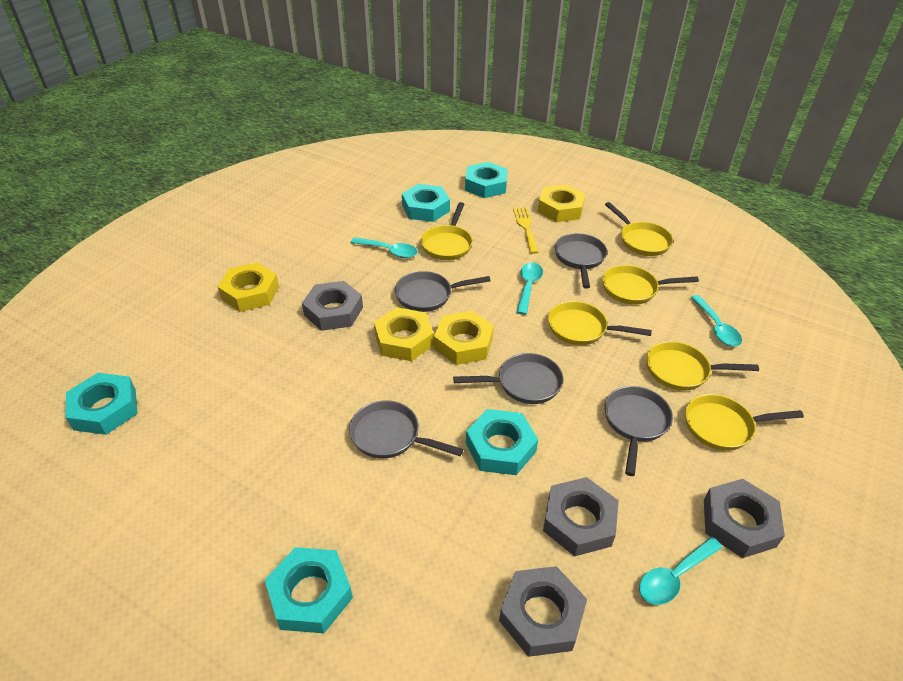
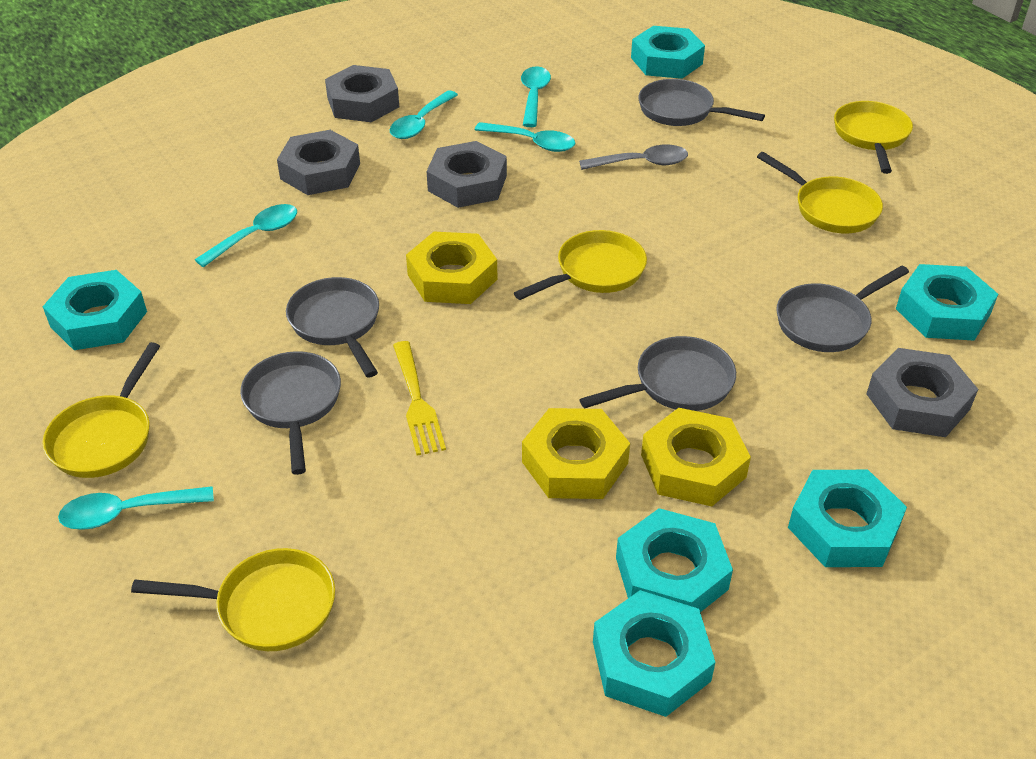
grey spoon: none = 0 -> [579,145,688,170] = 1
turquoise nut: [66,373,138,435] [265,547,353,633] [402,184,450,222] [465,162,508,198] [466,409,538,475] = 5 -> [43,270,147,350] [593,590,715,717] [616,508,733,612] [631,26,705,79] [788,470,907,567] [896,264,998,341] = 6
turquoise spoon: [351,237,418,258] [516,263,543,315] [639,537,723,605] [690,295,742,346] = 4 -> [58,486,214,530] [195,204,297,267] [390,90,458,139] [475,122,575,152] [521,66,551,127] = 5
yellow nut: [218,263,279,312] [374,307,434,361] [434,311,494,365] [538,184,586,222] = 4 -> [406,232,497,304] [522,408,630,499] [641,408,751,506] = 3
yellow pan: [421,202,473,260] [548,301,652,345] [602,265,699,305] [605,202,673,256] [647,341,759,391] [685,394,804,451] = 6 -> [43,342,160,478] [131,548,335,651] [514,230,647,300] [757,152,883,233] [834,101,913,174] = 5

